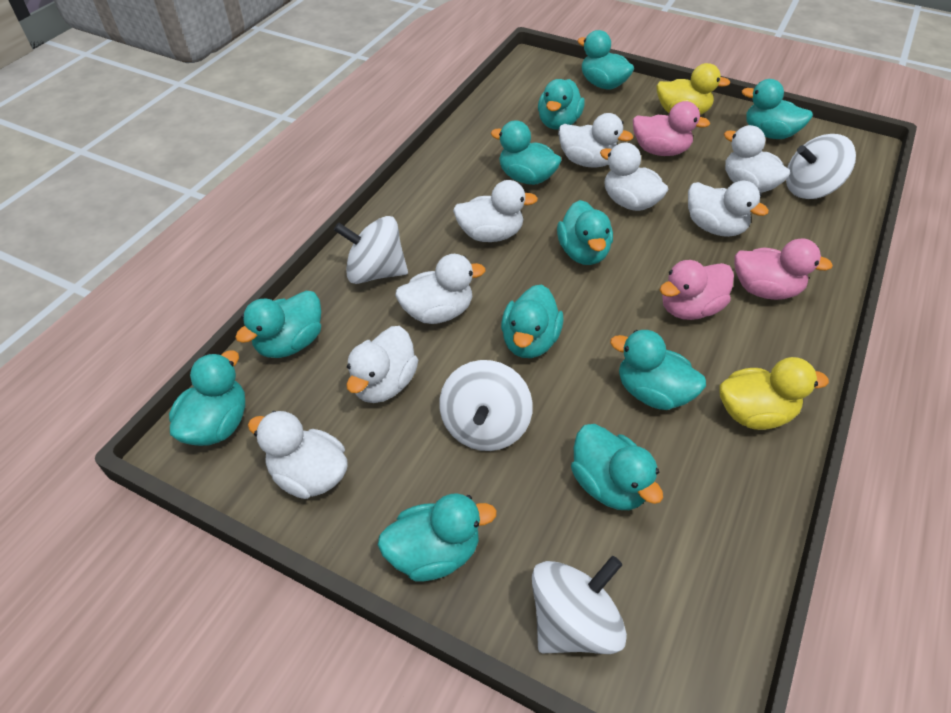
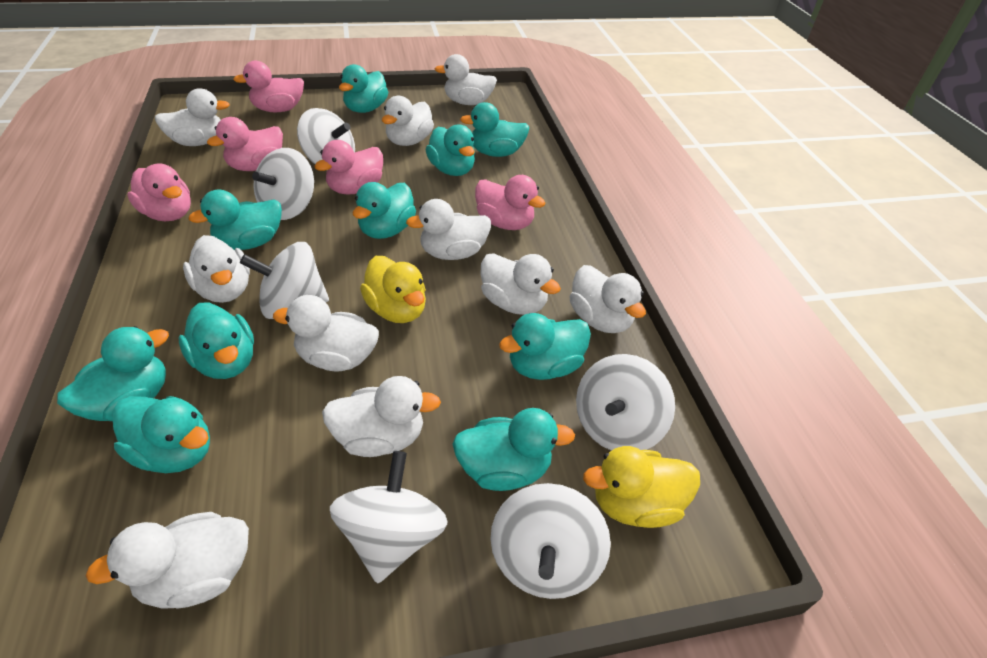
pink duck: [633,101,710,156] [659,260,734,320] [734,238,833,300] = 3 -> [127,163,191,221] [207,117,283,171] [233,61,304,112] [314,140,383,194] [475,175,546,230] = 5
turquoise duck: [169,350,245,446] [235,291,321,358] [378,493,497,582] [491,120,561,185] [501,284,564,358] [538,79,585,130] [557,200,613,265] [571,424,663,510] [577,30,634,89] [610,330,706,410] [742,79,813,139] = 11 -> [57,326,169,421] [112,396,210,473] [179,303,254,379] [188,190,282,250] [339,64,388,113] [353,182,416,239] [426,124,475,176] [453,408,575,491] [460,102,529,157] [499,313,591,380] = 10
white duck: [248,411,347,499] [346,326,418,403] [395,254,486,324] [453,180,538,242] [558,113,633,167] [600,143,669,211] [688,181,769,237] [724,125,790,193] = 8 -> [86,512,249,609] [155,88,230,146] [183,235,250,303] [273,295,379,372] [322,376,441,457] [382,96,434,146] [406,199,491,260] [435,54,497,105] [480,253,561,315] [569,265,646,333] = 10
white spinning top: [334,216,408,284] [439,360,533,451] [532,556,627,654] [786,134,856,199] = 4 -> [240,242,329,319] [252,148,314,220] [297,108,355,164] [330,451,448,584] [490,483,611,599] [576,354,675,451] = 6

